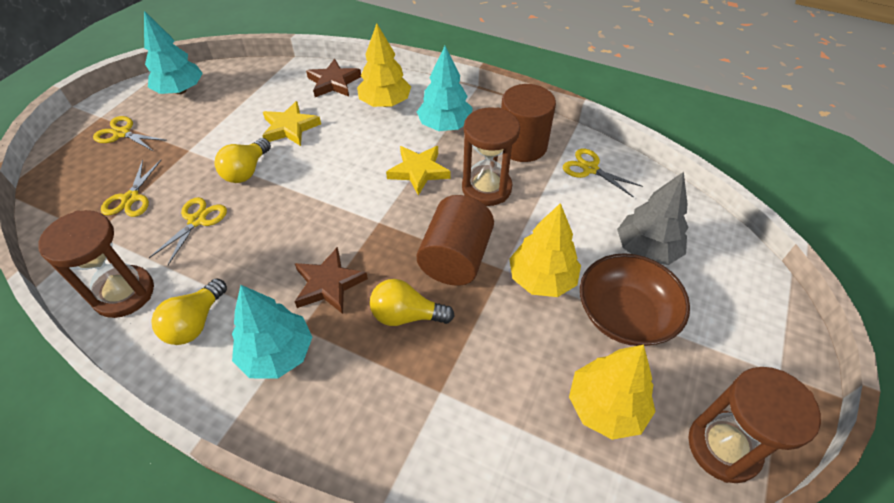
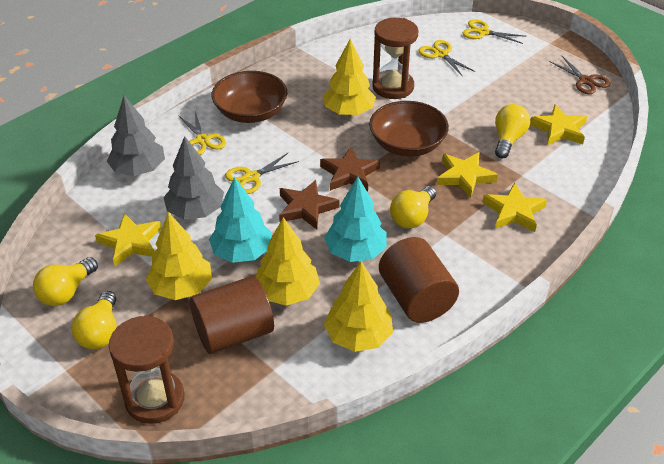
brown bowl: [580,253,690,346] = 1 -> [212,71,288,123] [369,101,449,157] = 2
brown hourglass: [38,210,154,318] [462,107,520,206] [688,367,821,483] = 3 -> [109,315,185,424] [372,18,418,99] = 2
brown scissors: none = 0 -> [549,56,611,94] = 1
grey tree: [617,172,689,265] = 1 -> [107,96,165,176] [163,136,224,219] = 2
turquoise tree: [144,11,203,94] [232,285,313,379] [417,46,472,131] = 3 -> [209,177,272,263] [324,177,387,262] = 2
yellow light bulb: [151,278,227,345] [214,138,271,183] [370,279,455,326] = 3 -> [33,257,98,306] [72,291,116,349] [390,186,436,229] [495,104,530,158] = 4
yellow star: [262,101,321,146] [386,146,451,195] = 2 -> [95,213,162,266] [437,152,498,198] [483,183,547,232] [530,104,587,146] = 4
yellow tree: [357,23,411,107] [509,203,581,297] [569,345,656,440] = 3 -> [146,212,212,300] [256,217,320,306] [323,39,376,115] [324,262,393,352] = 4

